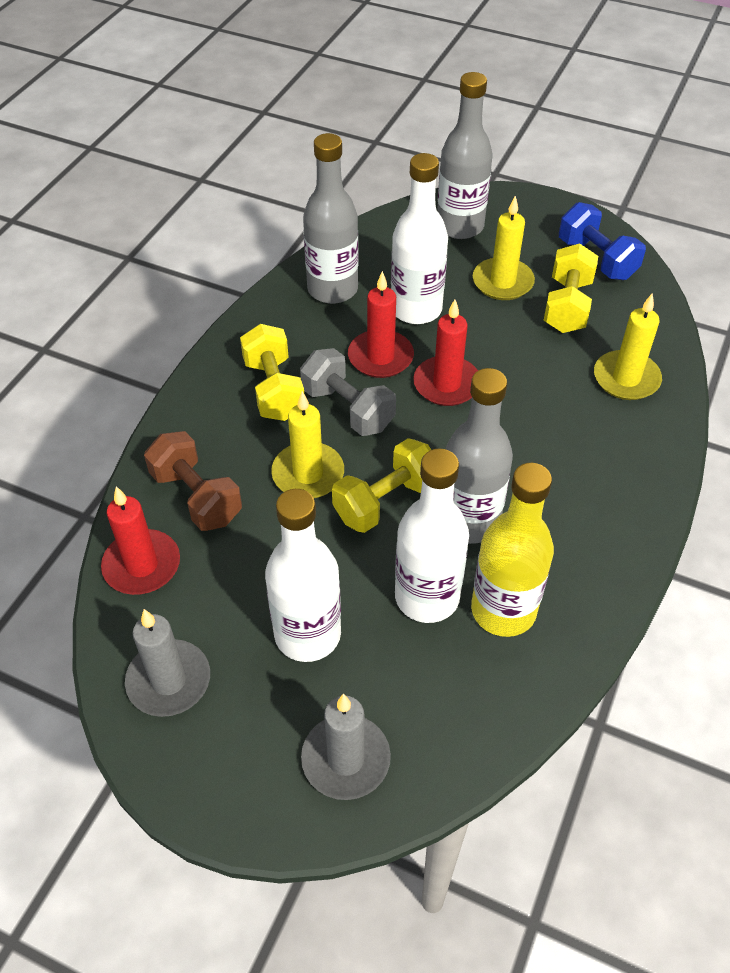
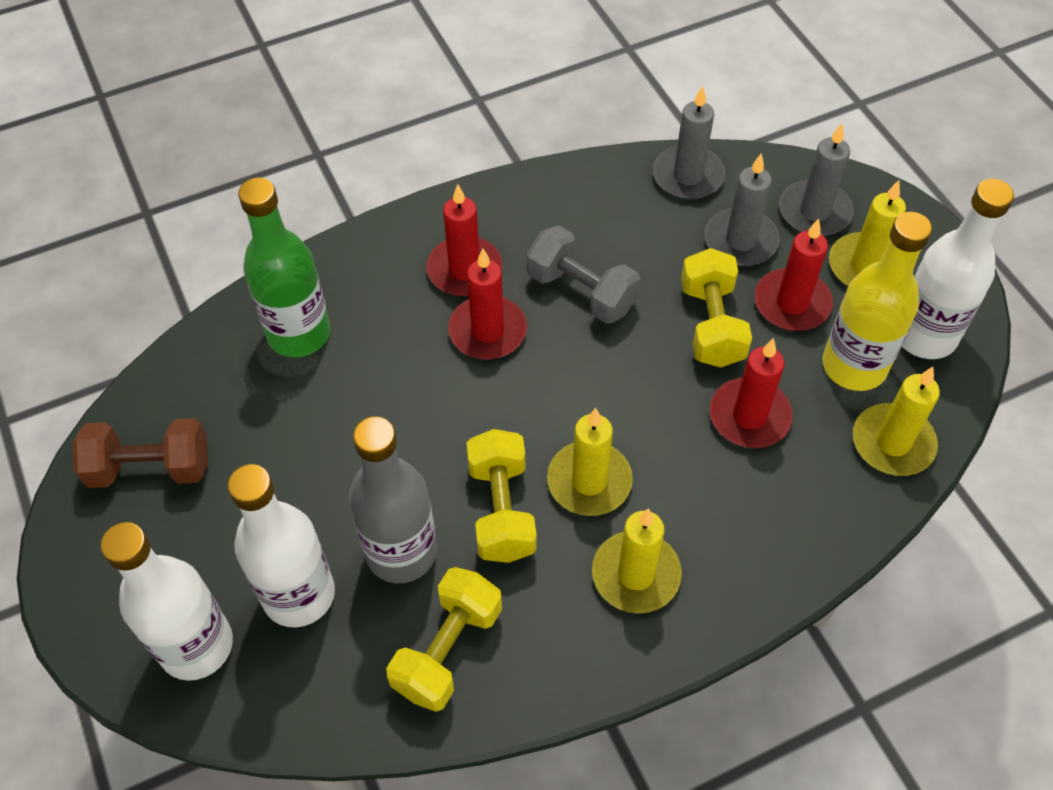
blue dumbbell: [559,202,646,280] = 1 -> none = 0
green bottle: none = 0 -> [238,178,330,357] = 1
grey bottle: [303,133,358,304] [437,72,493,239] [446,368,513,544] = 3 -> [349,417,437,584] = 1
grey candle: [125,609,210,717] [301,694,391,800] = 2 -> [653,86,725,200] [704,153,780,266] [779,123,854,236] = 3
red candle: [101,486,180,595] [348,271,414,378] [413,300,478,406] = 3 -> [426,184,503,296] [448,249,527,360] [709,338,793,448] [755,219,833,331] = 4
yellow candle: [271,391,344,498] [473,196,535,300] [594,293,662,400] = 3 -> [547,408,633,516] [592,508,682,614] [829,180,906,286] [853,367,940,476] = 4

